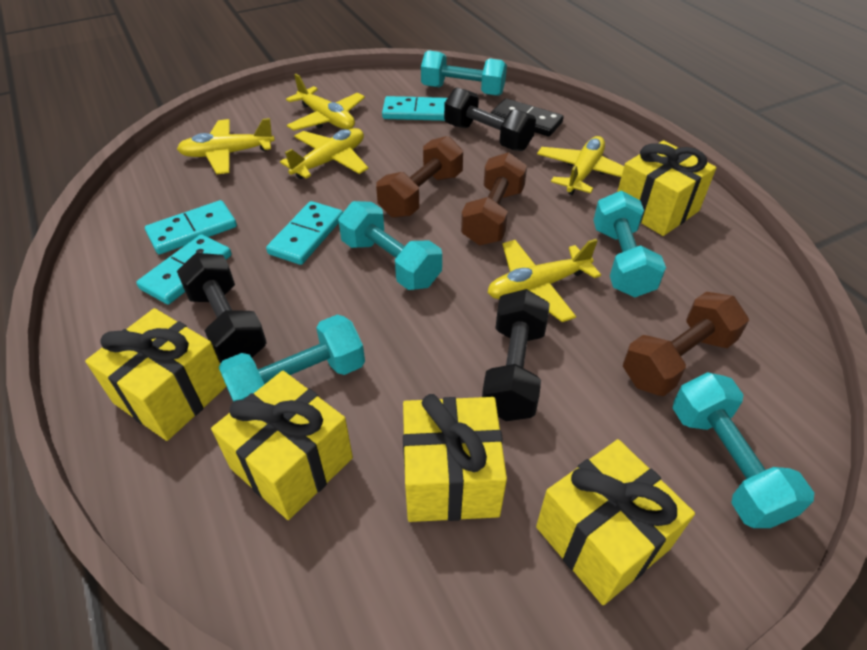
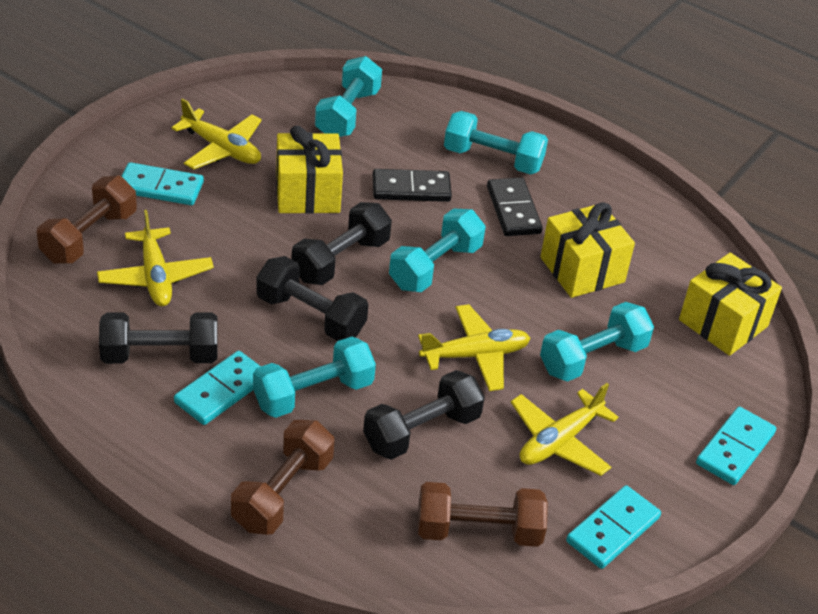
black domino: [491,98,563,136] = 1 -> [373,169,452,202] [487,177,543,236] = 2
black dumbbell: [177,253,267,363] [444,87,536,151] [482,289,550,421] = 3 -> [99,312,218,364] [256,256,368,341] [292,202,392,285] [363,370,485,460] = 4
yellow gift: [85,308,227,441] [211,371,353,520] [403,394,507,522] [536,439,695,605] [617,140,716,236] = 5 -> [276,126,343,214] [540,202,635,298] [679,253,782,356] = 3
yellow plane: [177,118,275,174] [280,128,368,179] [286,74,365,131] [487,239,601,322] [537,136,624,195] = 5 -> [97,210,214,306] [171,98,262,169] [418,304,530,391] [511,383,618,476] = 4

